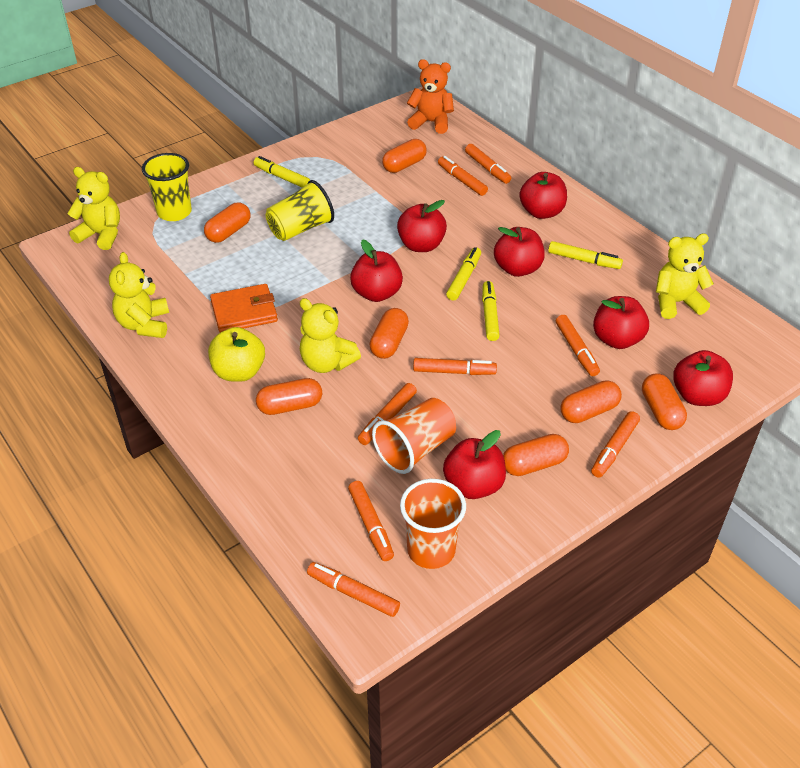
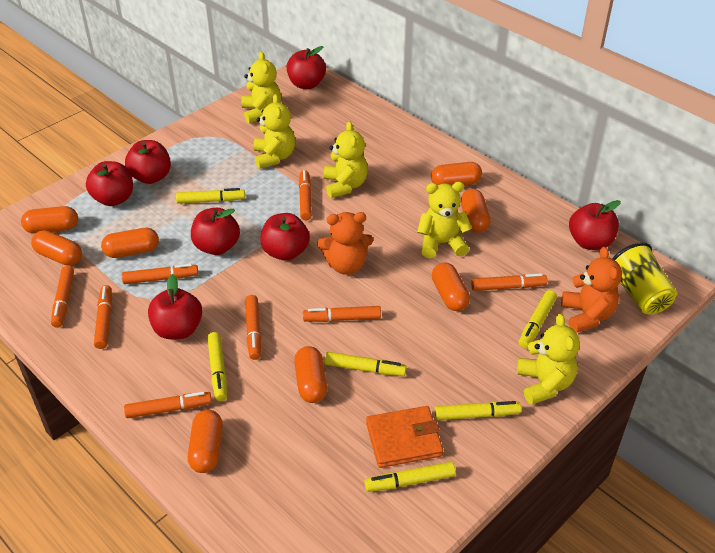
orange capsule: [204,202,251,243] [256,378,322,415] [369,308,409,359] [382,139,427,173] [503,434,569,476] [560,380,622,423] [642,374,687,430] = 7 -> [21,206,78,234] [31,230,82,266] [101,228,159,258] [188,410,223,473] [294,346,327,403] [431,162,482,185] [432,262,470,311] [461,189,490,232] = 8
orange cup: [372,398,456,474] [400,479,466,569] = 2 -> none = 0
orange teddy bear: [407,59,454,134] = 1 -> [317,212,373,275] [561,247,622,333] = 2
yellow apple: [208,327,265,382] = 1 -> none = 0
yellow cup: [142,153,192,221] [266,180,334,241] = 2 -> [612,242,677,314] = 1
yellow marker: [253,156,310,188] [446,247,481,300] [482,281,500,341] [548,241,623,269] = 4 -> [176,188,245,204] [207,332,227,401] [324,352,407,376] [364,462,456,492] [435,401,521,420] [519,290,557,348] = 6
yellow teddy bear: [67,167,120,250] [109,252,169,338] [300,298,361,373] [656,234,714,319] = 4 -> [241,52,281,124] [254,94,295,169] [324,121,368,198] [417,182,472,258] [517,314,580,405] = 5

